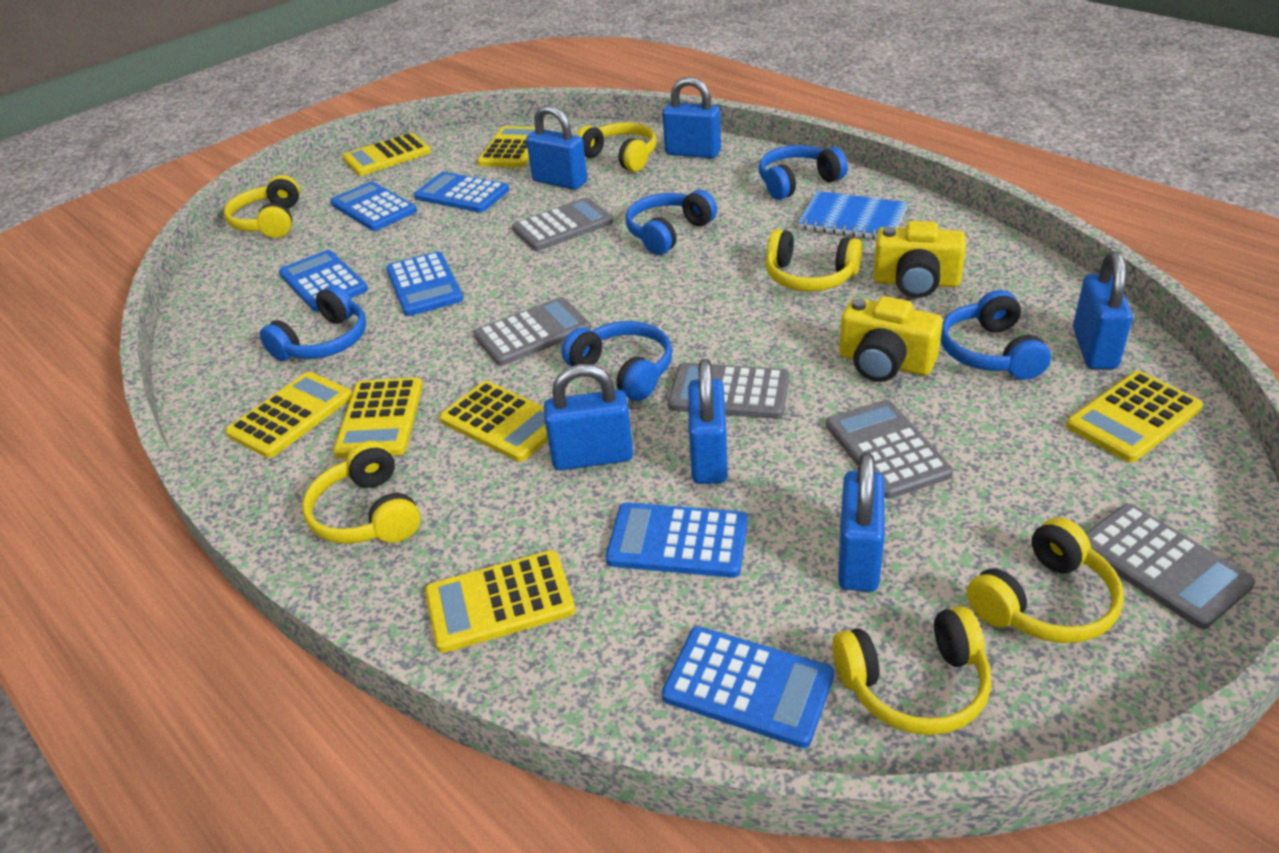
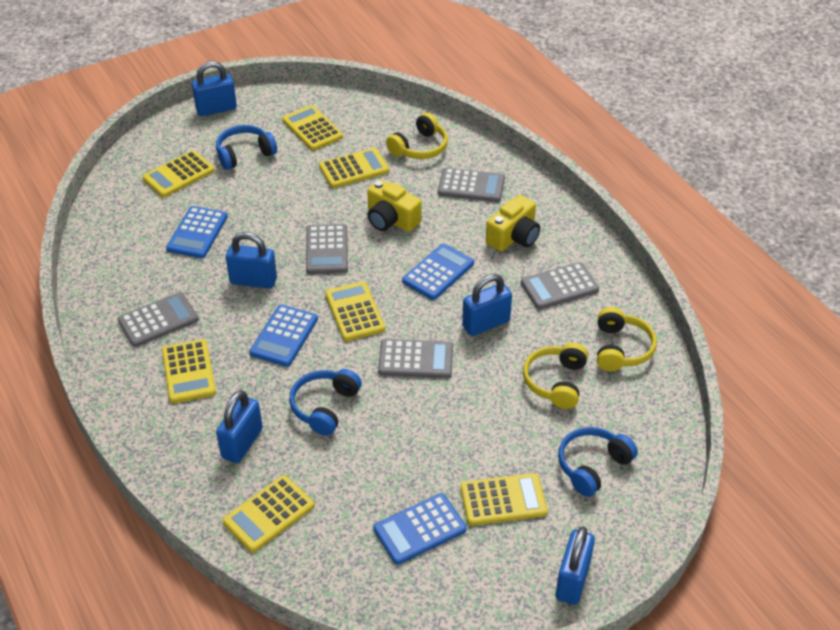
blue calculator: [279,250,368,312] [330,181,417,231] [386,251,463,316] [414,172,509,213] [606,502,748,578] [662,626,834,748] = 6 -> [166,206,228,258] [250,304,318,367] [373,493,467,565] [402,243,474,300] = 4
blue headphones: [260,285,366,361] [562,321,672,401] [626,190,717,255] [758,145,848,200] [940,290,1051,380] = 5 -> [216,125,277,170] [289,369,362,436] [558,427,638,497] = 3
blue notebook: [798,191,907,239] = 1 -> none = 0
blue padlock: [526,105,587,190] [544,364,633,470] [663,76,721,159] [688,359,728,484] [838,452,885,592] [1073,251,1133,369] = 6 -> [192,61,237,116] [216,390,263,463] [226,232,277,289] [462,274,512,336] [556,526,595,605] = 5
yellow headphones: [224,175,300,238] [302,441,421,544] [576,122,657,172] [765,229,862,291] [832,606,991,735] [967,518,1124,643] = 6 -> [386,113,448,159] [523,343,588,409] [597,307,657,371] = 3

